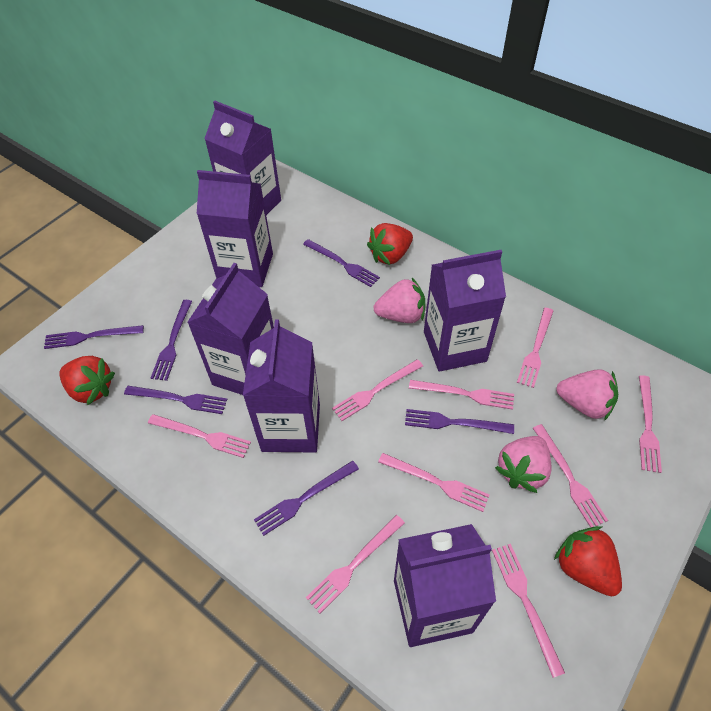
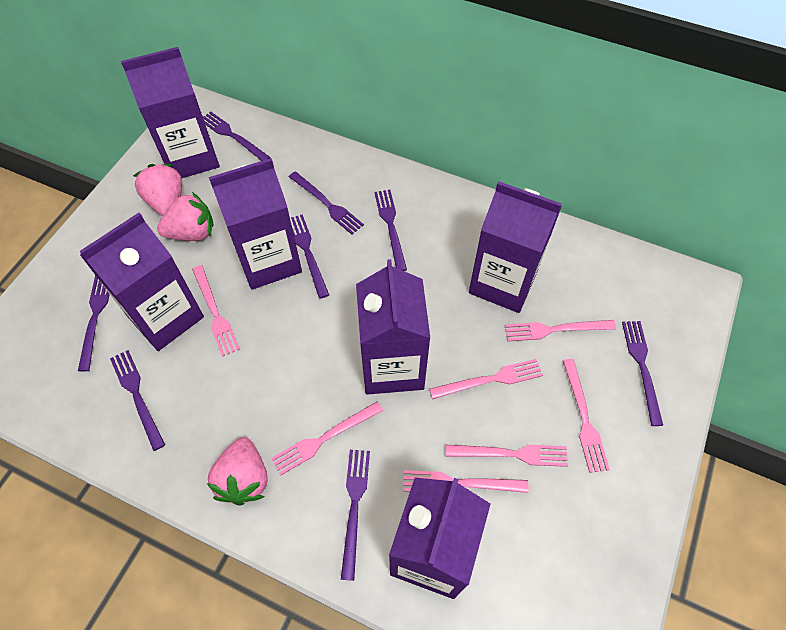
pink fork: [148,414,251,458] [306,515,405,613] [332,359,423,421] [378,453,489,512] [409,380,514,410] [492,544,565,678] [517,308,553,388] [533,424,608,528] [639,375,662,473] = 9 -> [192,265,240,357] [271,401,383,476] [403,470,529,493] [430,359,543,399] [446,445,568,467] [505,320,616,342] [563,359,610,473] = 7
purple fork: [44,325,144,349] [124,386,227,414] [151,300,192,381] [254,460,359,536] [303,239,380,287] [405,409,514,434] = 6 -> [78,275,110,372] [110,350,165,451] [203,112,271,161] [289,171,364,234] [291,214,329,299] [341,450,370,581] [374,190,407,271] [622,321,663,426] = 8
red strawberry: [59,356,115,405] [367,223,413,265] [554,526,622,596] = 3 -> none = 0

